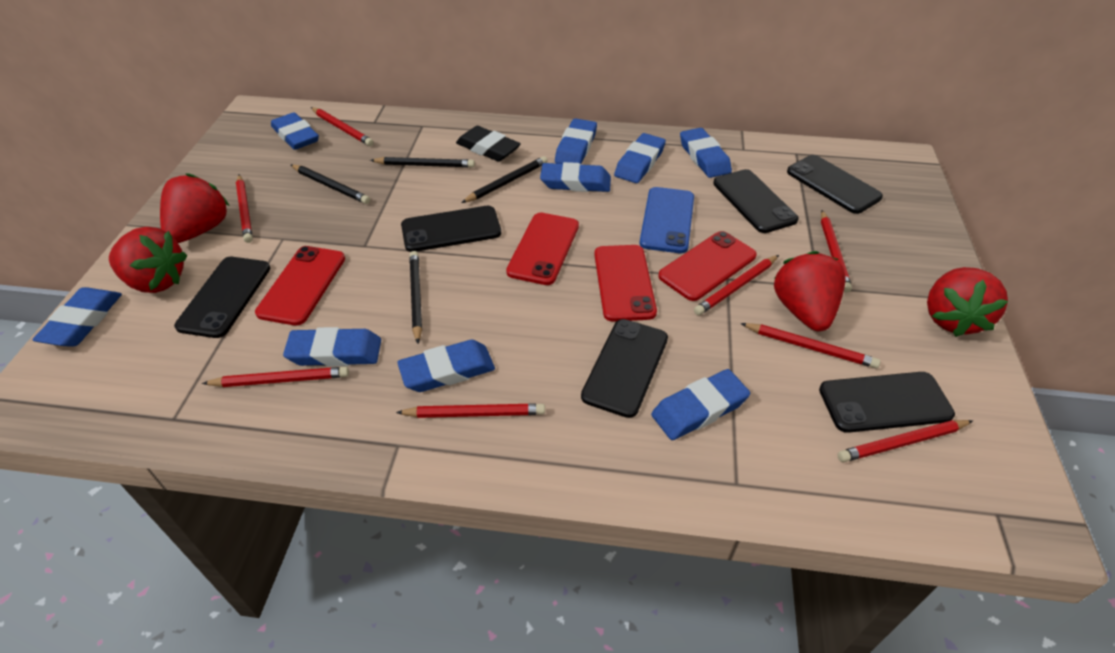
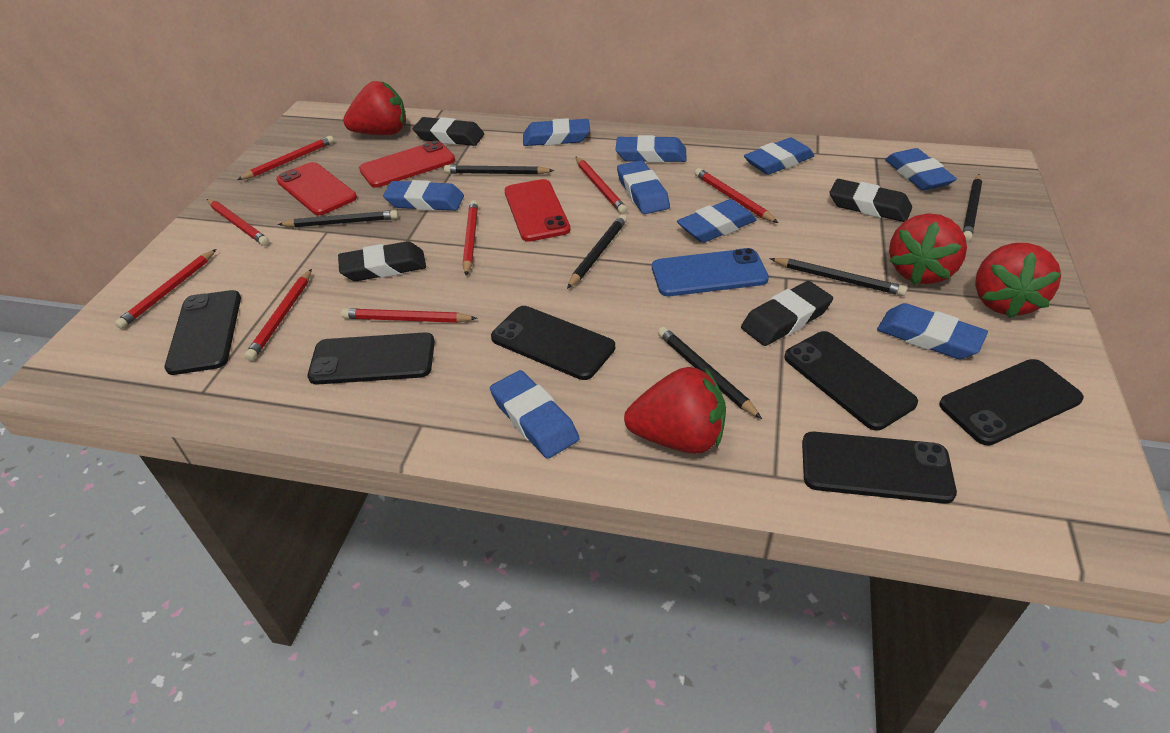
black eraser: [456,126,521,162] = 1 -> [338,241,426,281] [413,117,484,146] [741,281,833,346] [830,179,912,222] = 4
black pencil: [290,164,370,204] [370,157,475,168] [409,251,422,344] [461,156,547,203] = 4 -> [278,210,399,227] [444,165,554,175] [567,215,627,289] [658,327,762,419] [769,258,907,296] [963,174,982,242] = 6
red phone: [255,246,345,326] [506,212,579,285] [594,245,657,322] [658,231,757,301] = 4 -> [276,162,357,215] [359,141,455,188] [504,179,571,242] = 3

